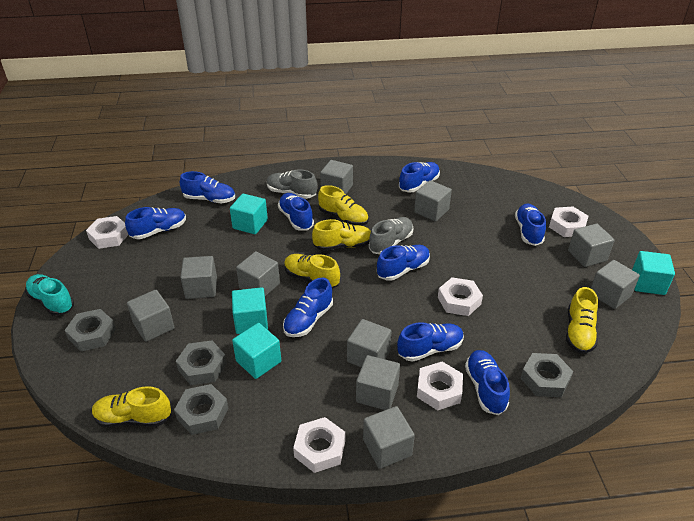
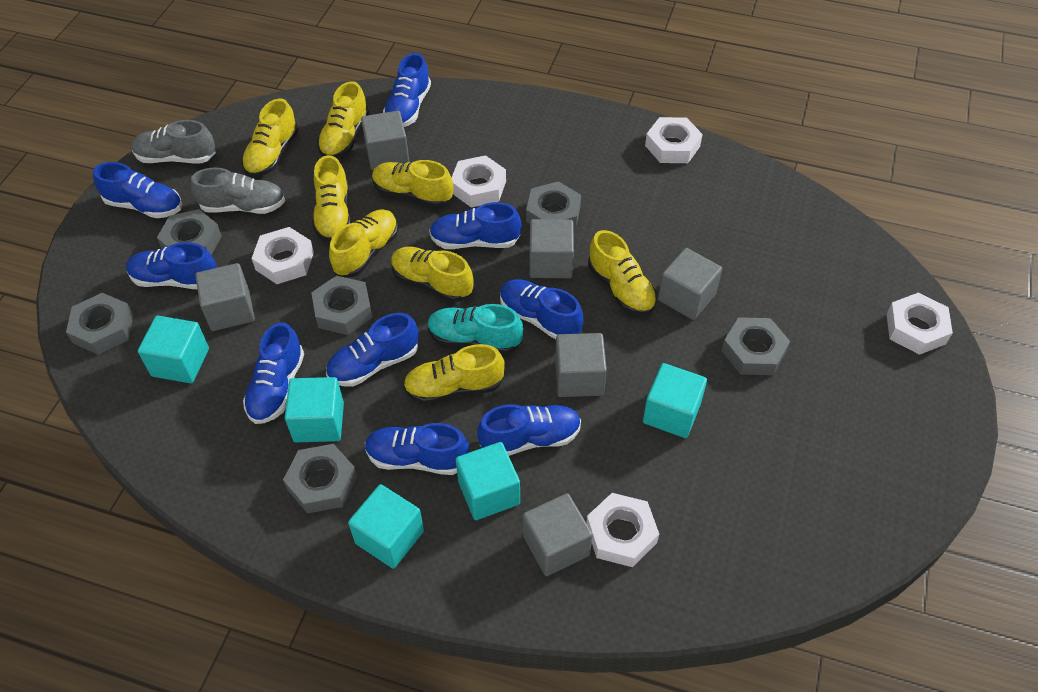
grey cube: [127,290,175,342] [180,256,217,299] [236,251,280,296] [320,160,353,194] [347,319,392,367] [356,355,400,410] [363,406,415,469] [414,180,452,222] [568,223,615,267] [591,260,640,309] = 10 -> [195,263,255,331] [361,111,409,170] [523,493,593,576] [530,219,574,278] [555,333,607,397] [658,248,722,320] = 6
grey nut: [65,309,116,351] [174,384,228,435] [176,340,227,385] [521,353,573,397] = 4 -> [66,293,133,355] [157,209,222,255] [283,444,357,514] [311,276,373,335] [526,181,581,229] [722,317,790,375] = 6
turquoise cube: [230,193,268,234] [232,287,268,334] [232,323,281,379] [632,251,675,295] = 4 -> [138,316,209,383] [285,377,344,442] [348,484,424,569] [456,442,520,520] [643,363,707,438] = 5
yellow shoe: [92,386,171,427] [284,254,340,289] [312,219,371,251] [318,185,369,226] [566,287,598,354] = 5 -> [242,98,298,177] [312,155,351,242] [317,81,369,158] [329,209,398,277] [372,160,453,207] [391,247,474,302] [403,344,505,404] [588,230,657,315] = 8

